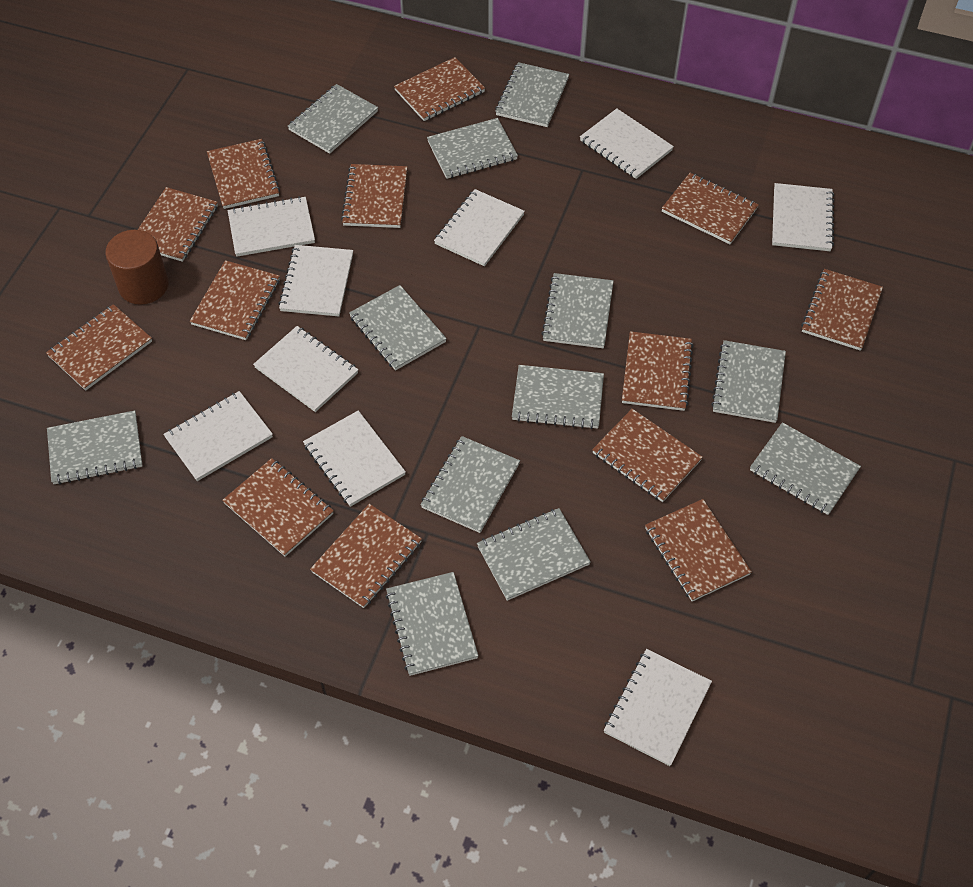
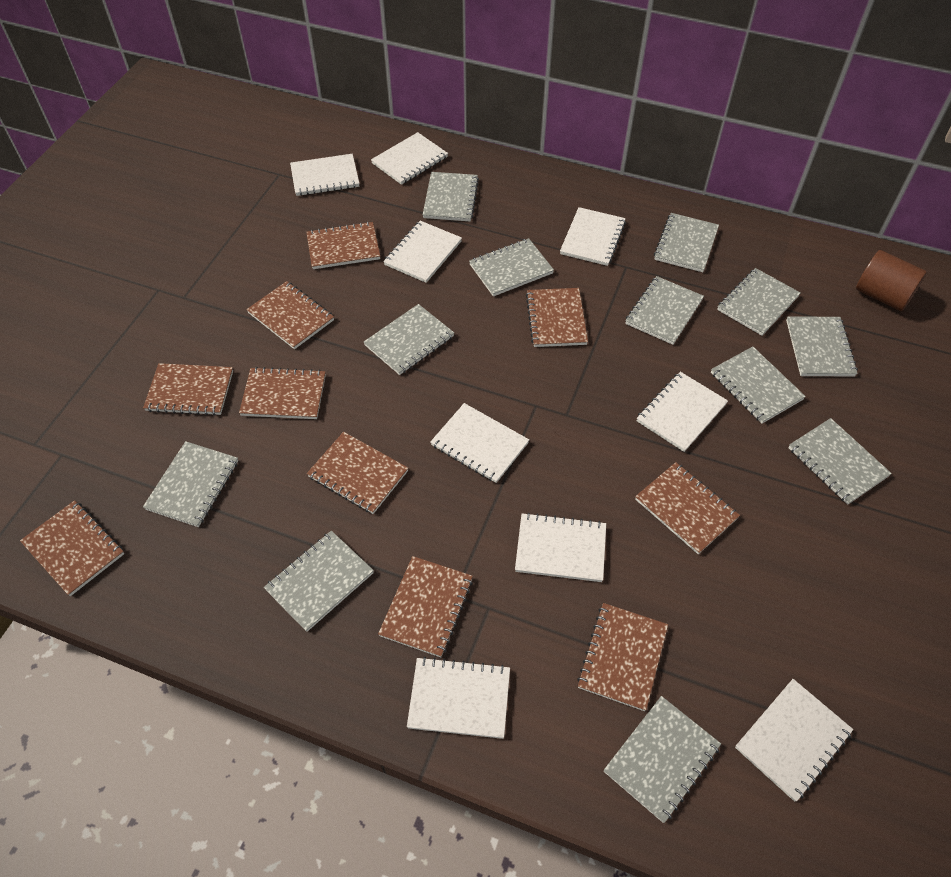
brown notebook: [46,304,152,391] [138,187,218,262] [190,260,280,340] [207,139,280,209] [222,458,334,557] [310,504,422,608] [341,164,408,228] [394,57,485,121] [592,409,703,502] [622,331,693,411] [645,499,752,602] [662,173,758,244] [801,269,883,351] = 13 -> [20,500,124,596] [143,363,233,416] [239,367,326,419] [246,281,334,349] [306,222,380,269] [307,432,408,514] [378,556,473,657] [526,288,588,347] [577,603,668,711] [635,462,740,554] = 10

